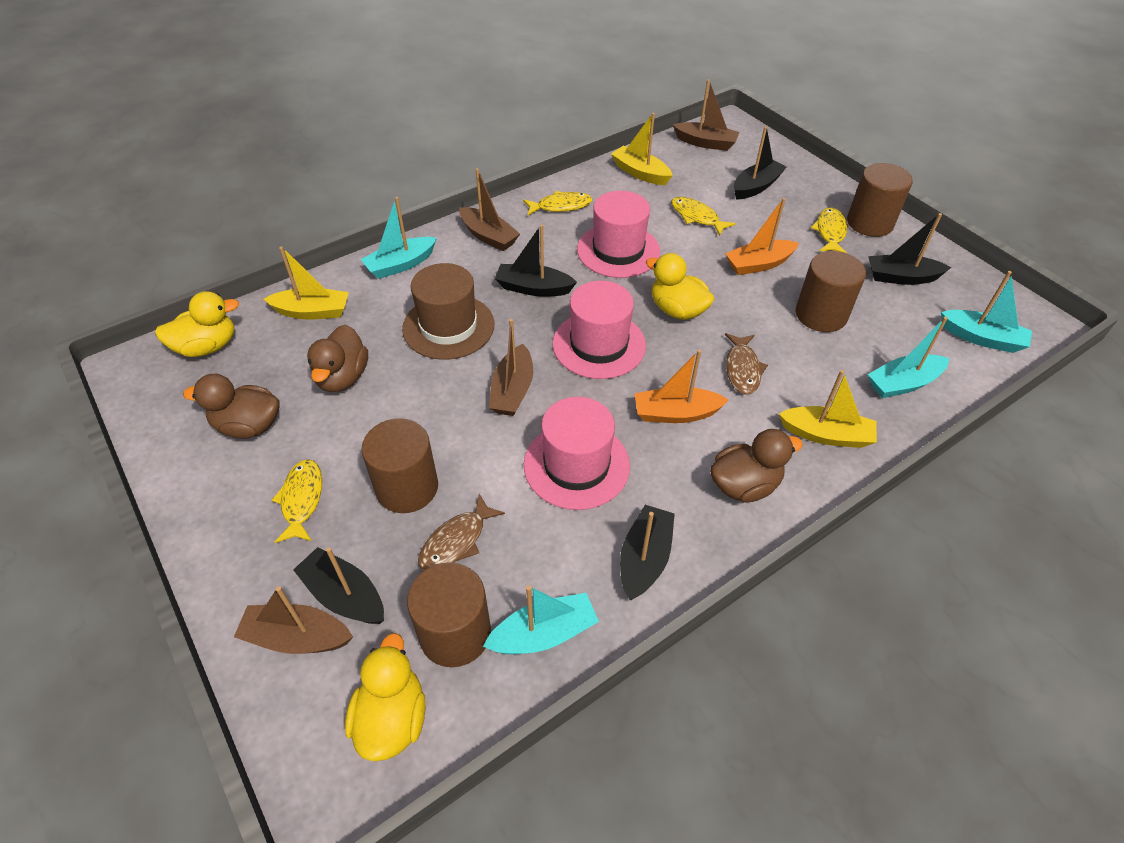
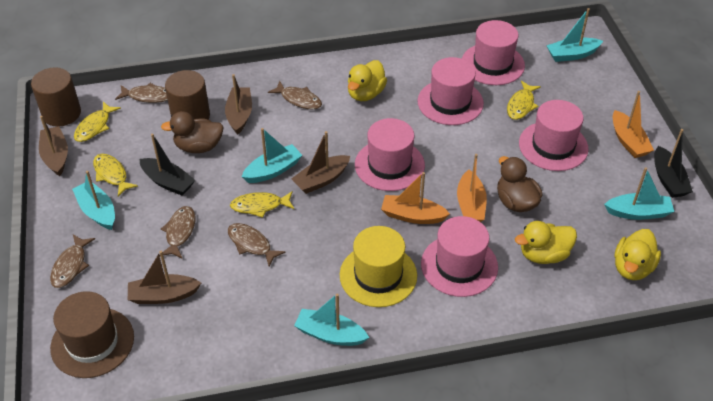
black boat: [293,547,384,624] [495,225,577,297] [620,505,675,600] [734,126,786,200] [868,213,951,285] = 5 -> [140,134,195,196] [654,129,693,198] = 2
brown cylinder: [361,418,438,513] [407,562,491,667] [796,251,866,332] [847,163,913,237] = 4 -> [31,67,81,127] [165,70,210,119] = 2
brown duck: [183,374,280,439] [307,325,368,392] [710,429,803,503] = 3 -> [161,111,224,153] [497,156,542,212] = 2
brown fish: [418,494,505,571] [725,333,768,395] = 2 -> [50,234,95,288] [115,83,168,103] [159,206,195,259] [228,223,286,266] [268,81,322,110] = 5
orange boat: [634,350,729,423] [725,198,799,275] = 2 -> [381,172,450,224] [457,154,487,222] [613,91,654,158] = 3
pink hat: [524,397,630,510] [553,281,646,379] [577,191,660,278] = 3 -> [355,118,425,191] [418,57,484,125] [421,216,498,297] [462,20,525,85] [519,100,589,171] = 5
turquoise boat: [361,197,437,279] [483,586,599,654] [868,317,949,398] [941,271,1032,353] = 4 -> [72,171,115,230] [242,128,302,183] [294,293,369,346] [546,8,603,62] [604,167,674,220] = 5
yellow boat: [264,246,349,319] [611,113,673,185] [779,370,877,448] = 3 -> none = 0
yellow hat: none = 0 -> [340,226,417,307] = 1

